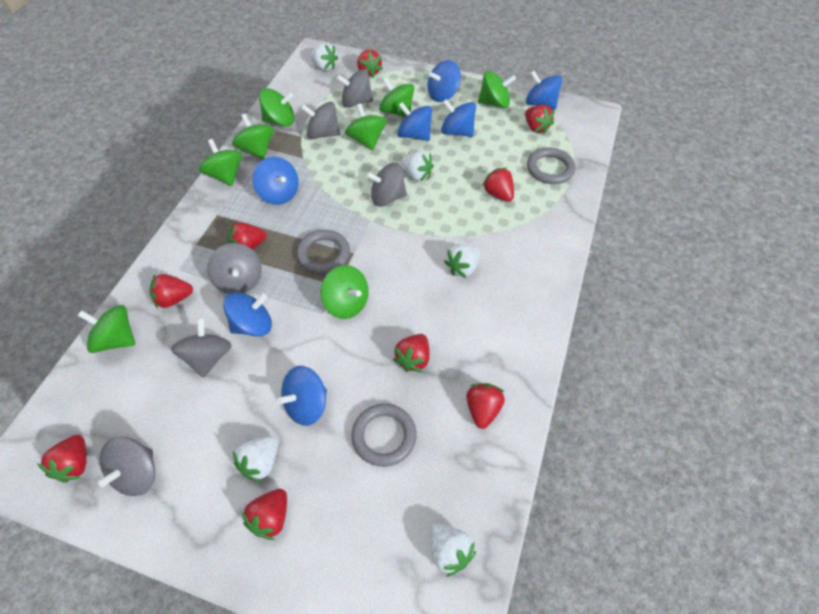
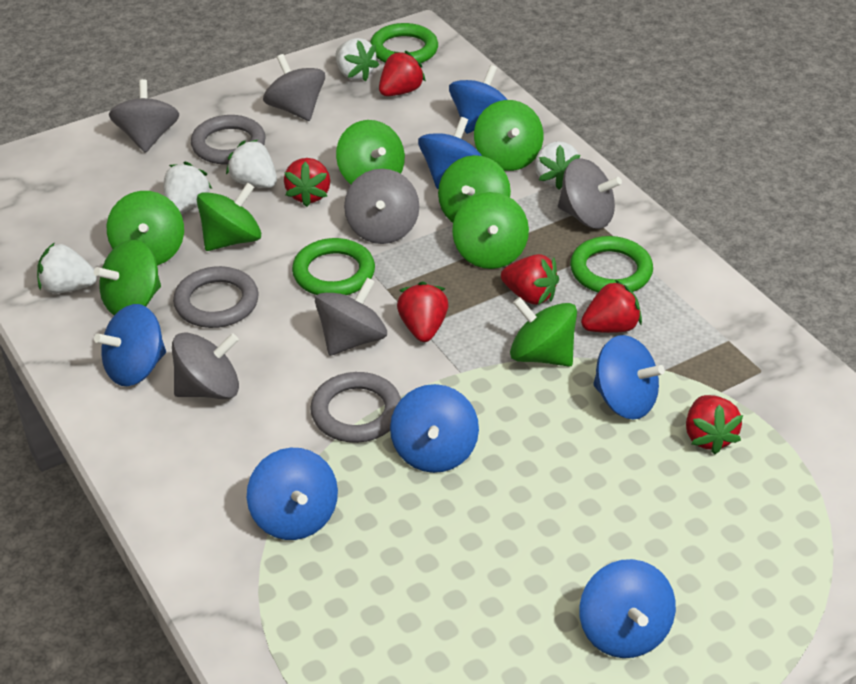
green ring: none = 0 -> [292,238,375,295] [370,23,438,63] [570,236,653,292] = 3
red strawberry: [37,435,87,483] [149,274,193,309] [228,222,267,250] [241,489,287,540] [357,50,383,78] [393,334,430,372] [466,383,505,429] [482,167,514,202] [525,105,555,134] = 9 -> [284,158,330,207] [379,51,426,96] [397,281,448,342] [501,254,559,305] [581,280,642,333] [686,395,743,454] = 6

